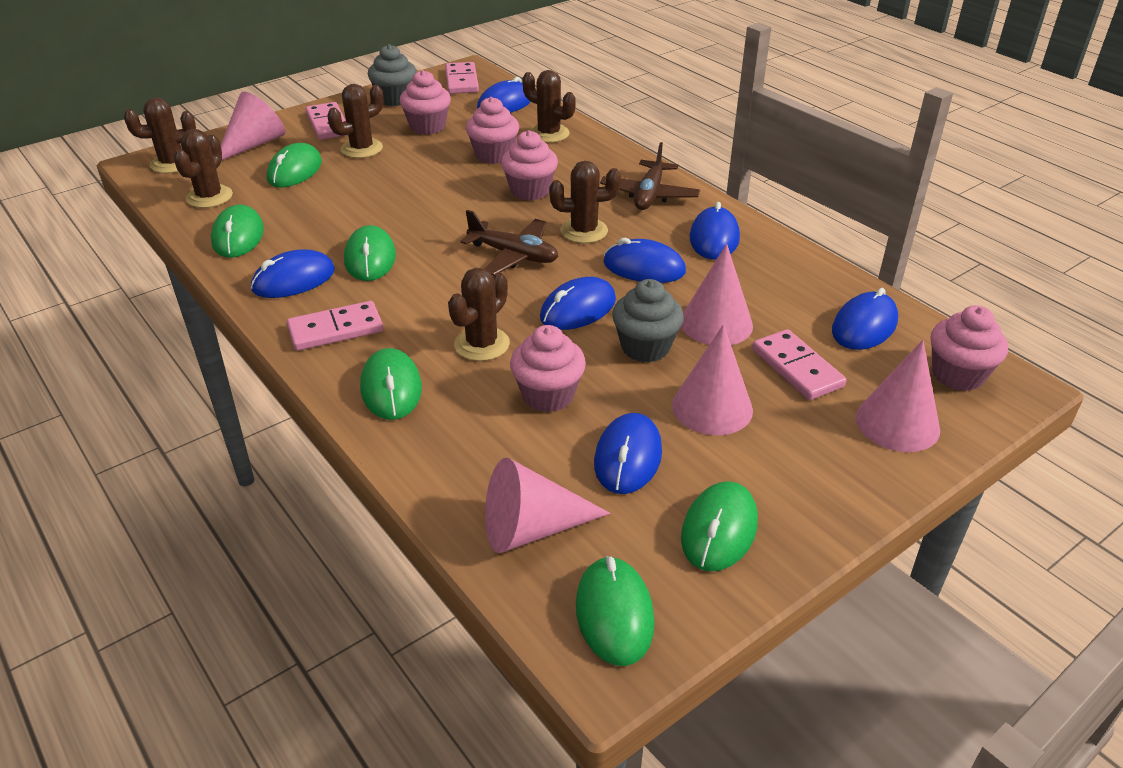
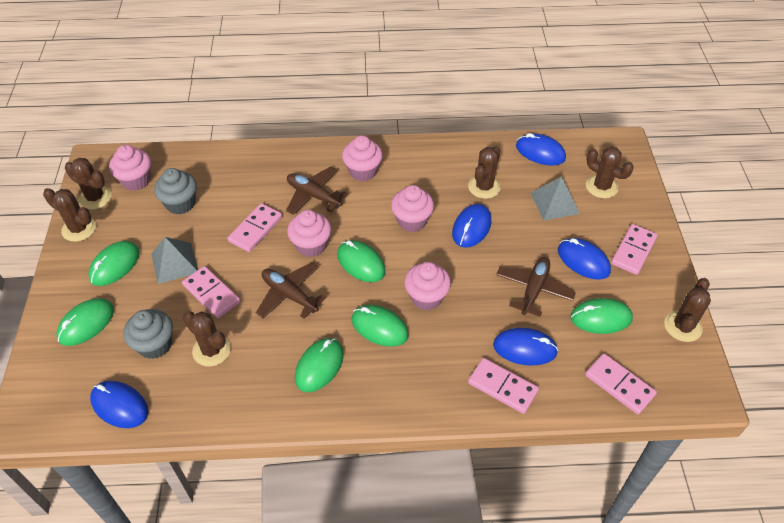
blue mouse: [251,250,335,298] [477,77,531,113] [540,277,616,330] [594,413,662,494] [604,238,686,283] [690,202,740,260] [832,288,898,350] = 7 -> [90,381,149,428] [452,204,492,248] [493,328,558,366] [516,133,566,166] [558,238,611,280] = 5
brown plane: [460,210,558,276] [600,142,700,210] = 2 -> [256,262,326,319] [286,167,348,215] [496,257,576,317] = 3
grey pyramid: none = 0 -> [151,237,198,284] [531,176,580,221] = 2
pink cone: [221,92,285,160] [485,458,611,553] [672,324,753,435] [681,244,753,345] [855,340,940,452] = 5 -> none = 0
pink domino: [287,301,383,351] [305,102,346,140] [445,62,479,94] [752,329,847,400] = 4 -> [182,266,240,318] [228,203,282,252] [468,358,539,414] [585,353,657,414] [611,224,658,275] = 5

